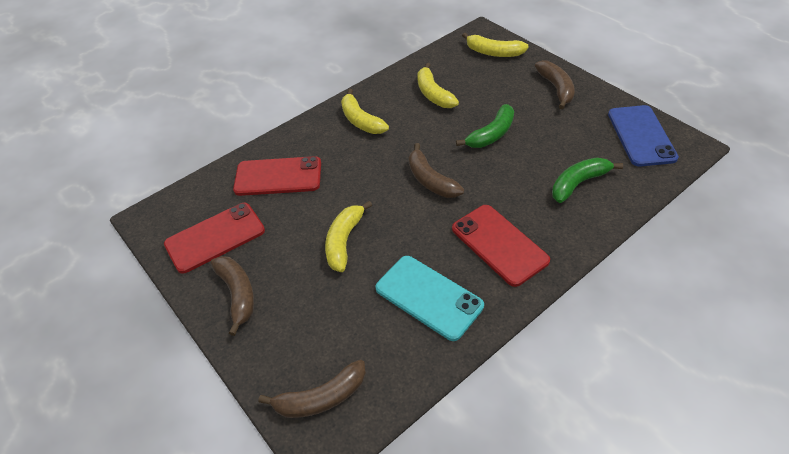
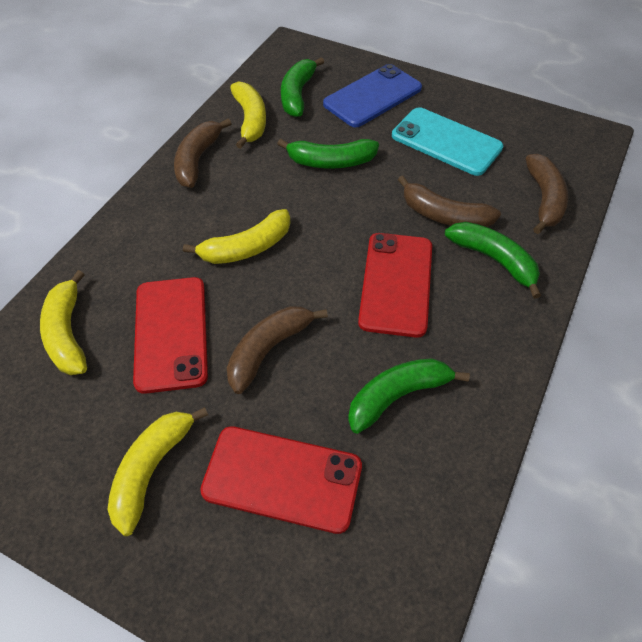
green banana: [456,104,514,148] [552,158,623,203] = 2 -> [277,139,379,168] [281,57,324,117] [348,358,470,434] [445,222,541,299] = 4

